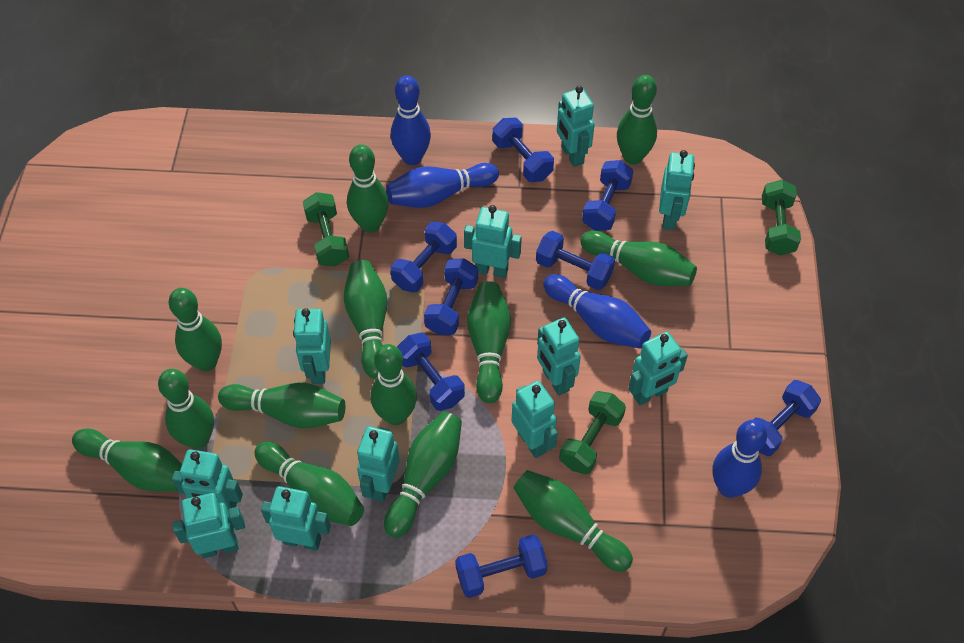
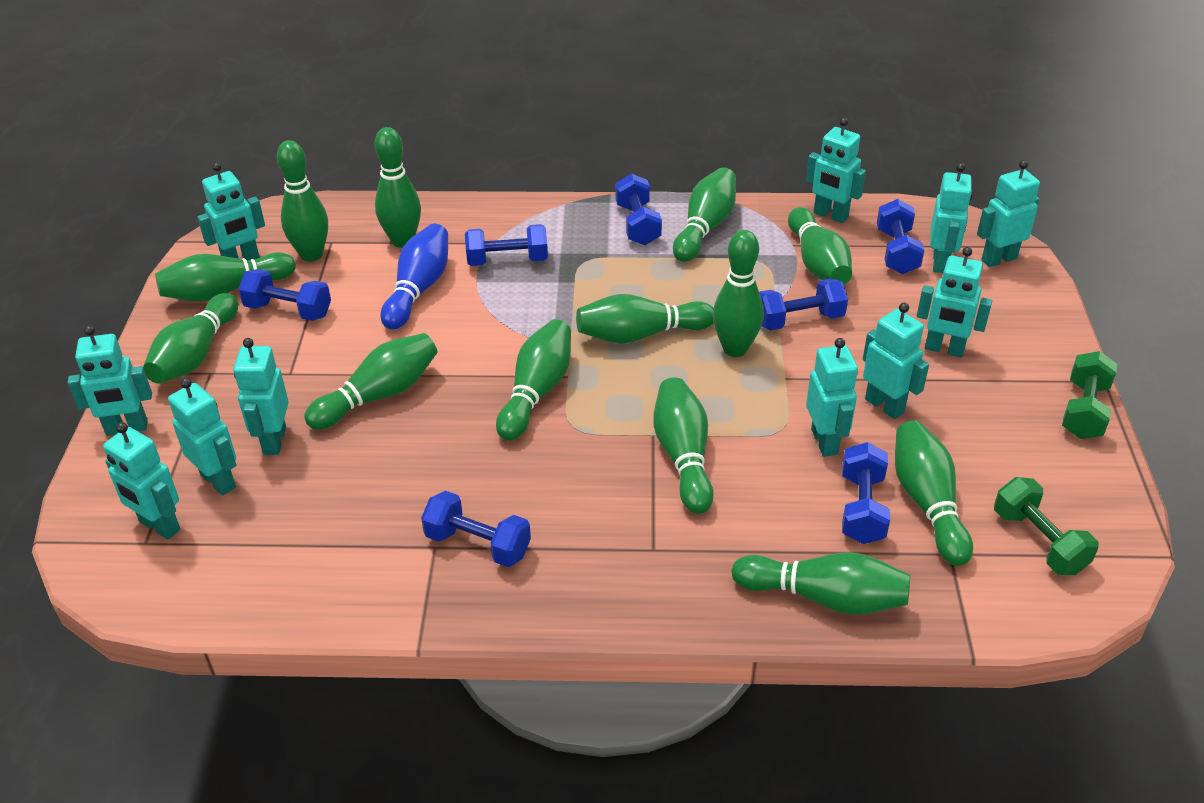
blue bowling pin: [386,163,499,208] [391,75,431,165] [543,274,651,349] [712,420,767,498] = 4 -> [380,224,448,330] = 1
blue dumbbell: [390,222,457,292] [397,333,465,411] [424,258,478,335] [455,534,548,598] [493,118,554,182] [536,231,615,290] [582,160,633,231] [753,380,821,456] = 8 -> [238,269,331,321] [421,491,531,567] [465,224,548,266] [615,173,662,245] [759,278,848,330] [842,442,890,544] [877,199,924,274] = 7
green dumbbell: [303,192,349,267] [559,391,626,474] [762,180,801,255] = 3 -> [994,477,1099,575] [1062,351,1117,439] = 2

